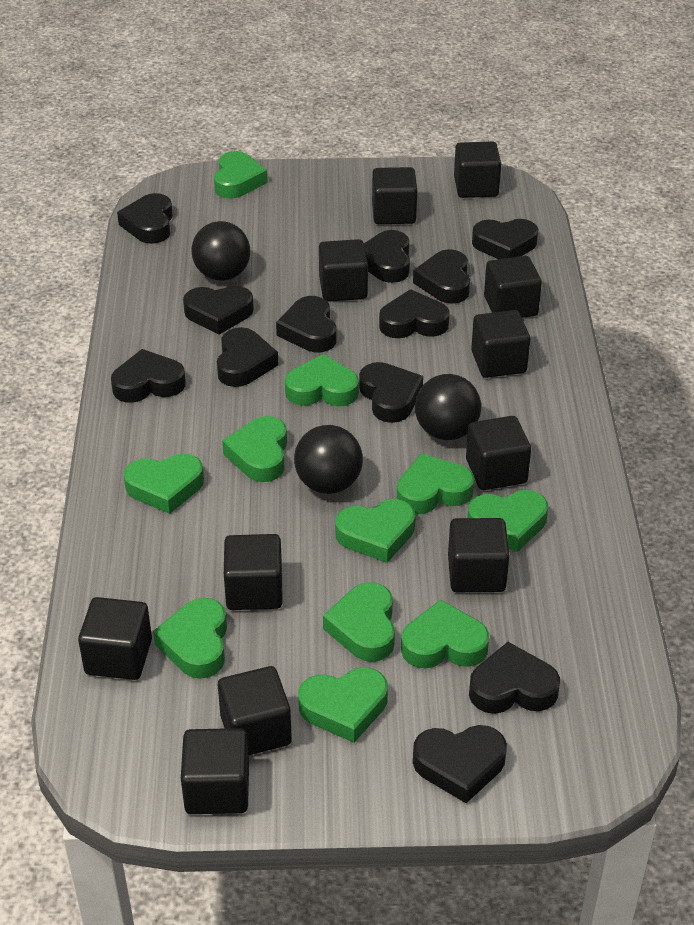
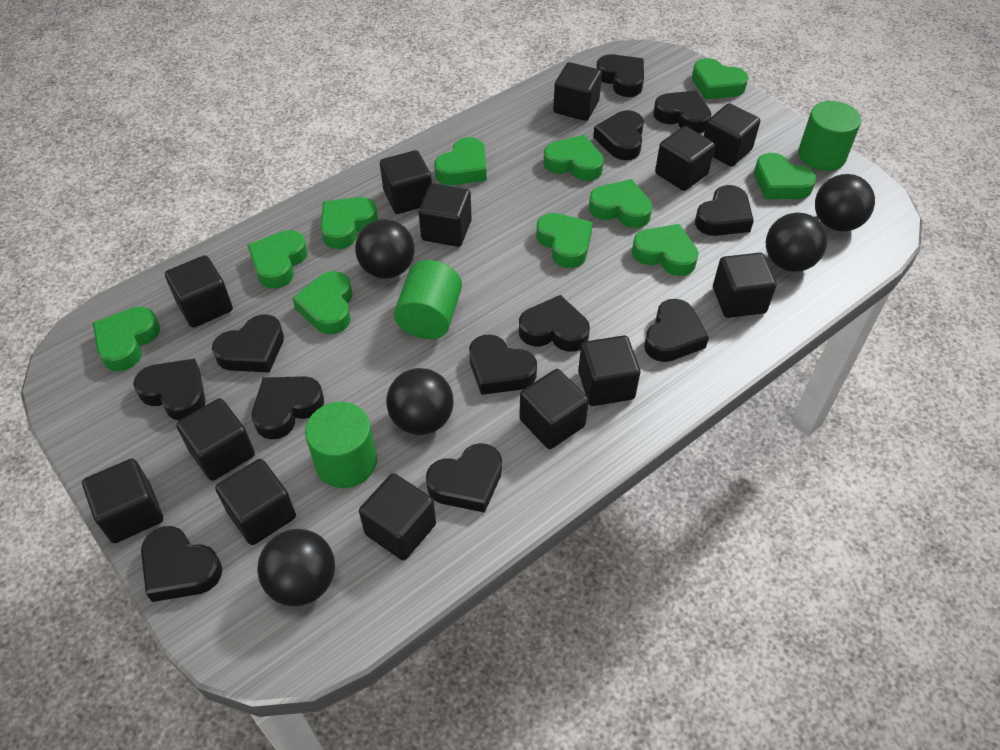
black ball: [192,221,250,281] [294,425,363,494] [415,374,481,440] = 3 -> [257,529,335,606] [355,219,415,279] [386,368,454,435] [766,212,827,272] [815,174,875,232] = 5
black cube: [78,597,152,680] [181,728,249,814] [218,666,292,755] [224,534,283,610] [319,239,368,302] [372,167,417,224] [448,518,510,592] [454,141,501,198] [466,416,531,490] [471,310,530,378] [484,256,542,318] = 11 -> [82,459,163,543] [165,255,233,328] [176,398,255,481] [215,459,296,545] [359,473,436,560] [380,150,432,214] [419,183,472,247] [519,369,589,449] [553,62,602,121] [578,335,640,406] [655,126,715,191] [704,103,760,167] [713,253,777,318] = 13
green cylinder: none = 0 -> [305,402,377,488] [394,260,462,339] [798,101,861,171] = 3

